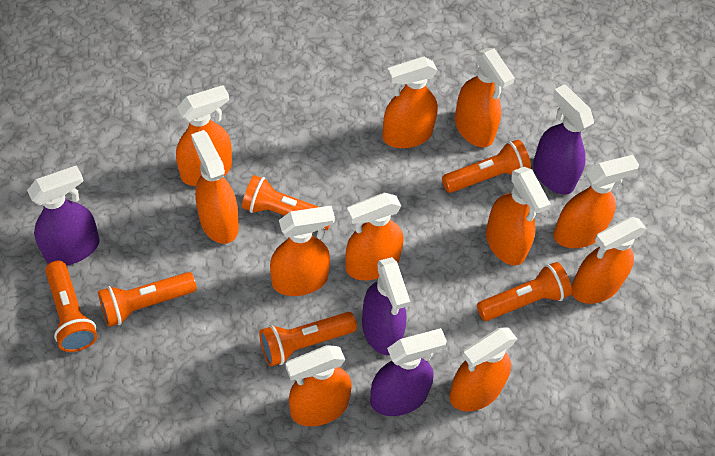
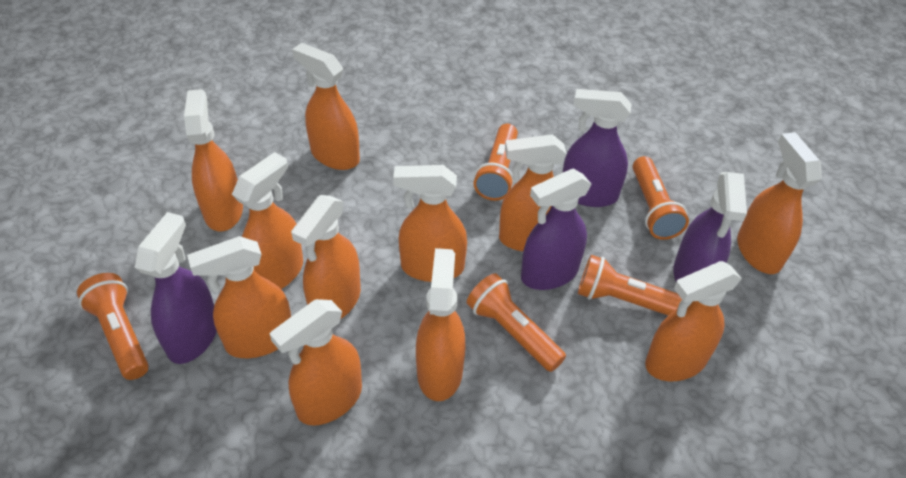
orange flashlight: [45,261,97,352] [98,272,197,327] [242,175,330,230] [259,312,357,366] [442,140,531,193] [477,262,572,321] = 6 -> [77,273,149,380] [467,273,566,372] [474,124,518,201] [578,255,682,315] [633,156,689,240] = 5

